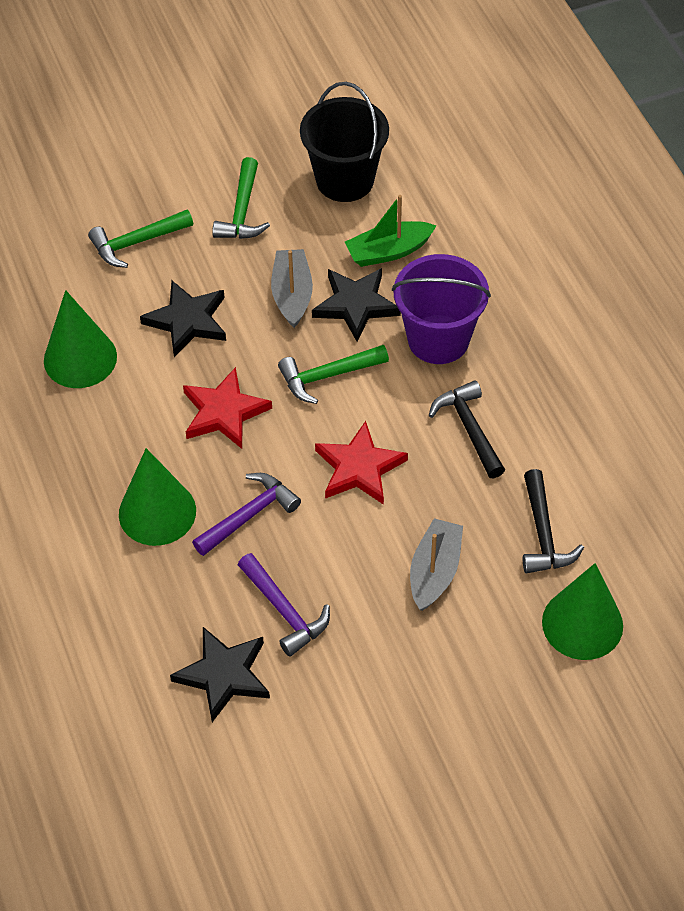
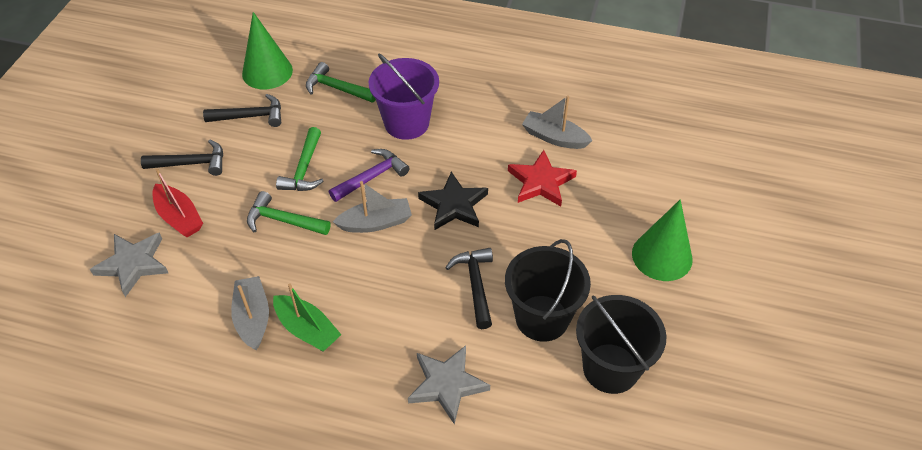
black bucket: [300,82,389,202] = 1 -> [505,239,591,342] [576,295,667,394] = 2
black hammer: [429,380,505,479] [523,469,584,573] = 2 -> [141,140,223,176] [203,94,281,127] [445,248,493,329] = 3
black star: [140,281,226,357] [170,627,270,722] [312,268,401,342] = 3 -> [418,171,488,230] = 1
green cone: [44,290,117,388] [119,448,196,546] [542,563,623,660] = 3 -> [242,12,293,89] [632,199,693,281] = 2
grey boat: [271,249,313,328] [410,518,463,611] = 2 -> [231,276,269,350] [333,181,412,233] [522,95,593,149] = 3
grey star: none = 0 -> [90,232,168,297] [408,346,490,424] = 2
purple hammer: [192,473,301,556] [238,553,330,657] = 2 -> [329,149,410,202] = 1
red boat: none = 0 -> [152,169,203,237] = 1
red star: [183,367,272,449] [315,421,408,505] = 2 -> [508,150,577,207] = 1

